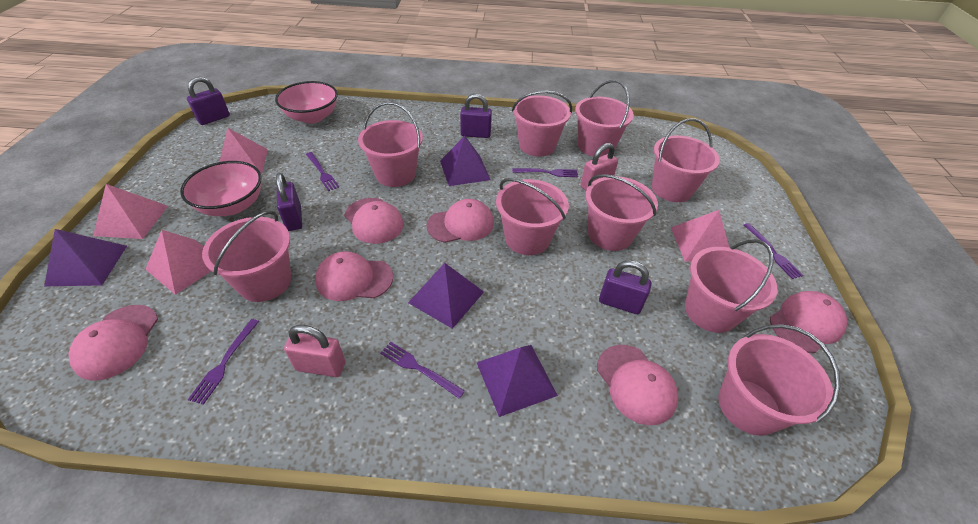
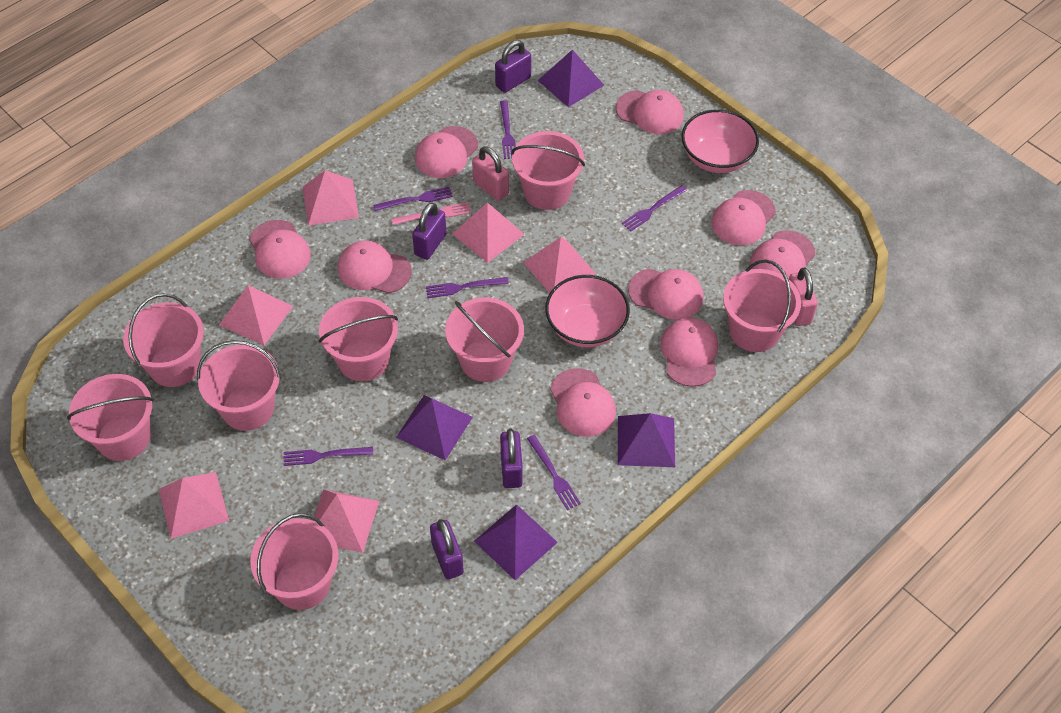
pink bucket: [202,211,291,302] [358,102,423,187] [496,178,569,255] [512,91,572,157] [575,80,634,157] [586,174,658,251] [652,118,720,202] [685,239,777,333] [719,324,840,436] = 9 -> [67,374,154,461] [123,293,204,387] [197,340,281,431] [250,513,338,610] [319,297,398,381] [445,298,524,382] [511,131,585,210] [723,260,801,352] = 8
pink cap: [69,305,158,381] [315,251,393,301] [344,198,404,244] [427,199,494,243] [597,345,678,425] [770,291,847,353] = 6 -> [249,220,311,279] [338,241,412,293] [415,126,478,178] [550,368,616,437] [616,90,684,134] [628,269,703,320] [660,317,718,387] [711,190,776,245] [750,230,815,279] = 9
pink fork: none = 0 -> [391,202,471,225] = 1
pink pyramid: [93,184,168,239] [145,230,211,295] [219,128,268,174] [671,210,729,262] = 4 -> [159,472,229,539] [219,285,293,345] [303,170,359,225] [313,489,379,553] [452,202,525,263] [523,237,596,293] = 6
purple fork: [188,319,259,405] [306,152,339,191] [380,342,465,399] [513,168,578,177] [744,223,803,279] = 5 -> [283,447,373,466] [373,187,453,211] [426,277,509,298] [500,100,516,159] [527,435,581,510] [622,185,687,232] = 6

